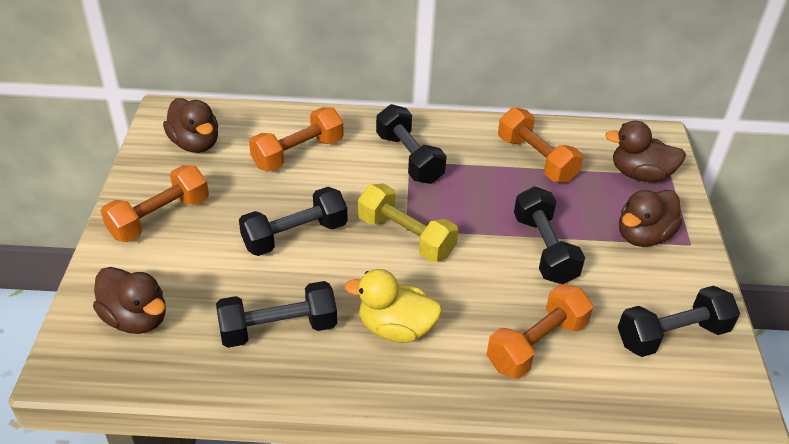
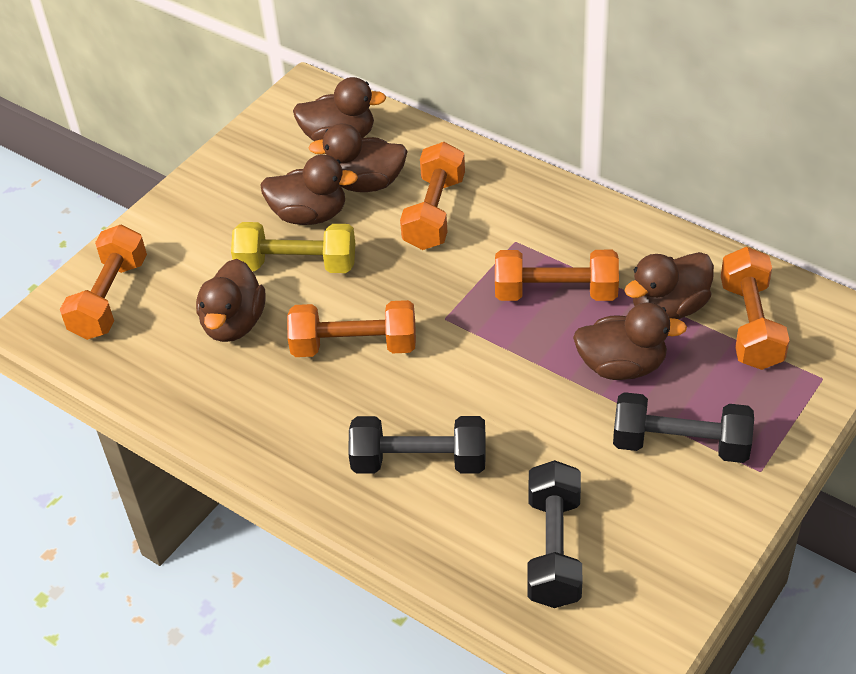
black dumbbell: [216,281,337,348] [239,187,347,256] [376,104,447,184] [514,186,585,284] [618,286,740,357] = 5 -> [348,416,486,473] [527,460,582,608] [613,392,754,463] = 3
brown duck: [93,267,166,334] [163,98,218,153] [605,121,686,182] [619,190,682,247] = 4 -> [196,259,266,342] [260,154,358,225] [293,77,386,141] [308,123,408,192] [573,303,687,380] [624,252,714,319] = 6
orange dumbbell: [101,165,209,242] [249,107,344,171] [486,284,593,379] [498,107,583,183] = 4 -> [60,224,147,340] [287,300,416,357] [400,142,465,250] [495,250,619,301] [721,247,790,370] = 5
yellow duck: [345,269,442,343] = 1 -> none = 0

